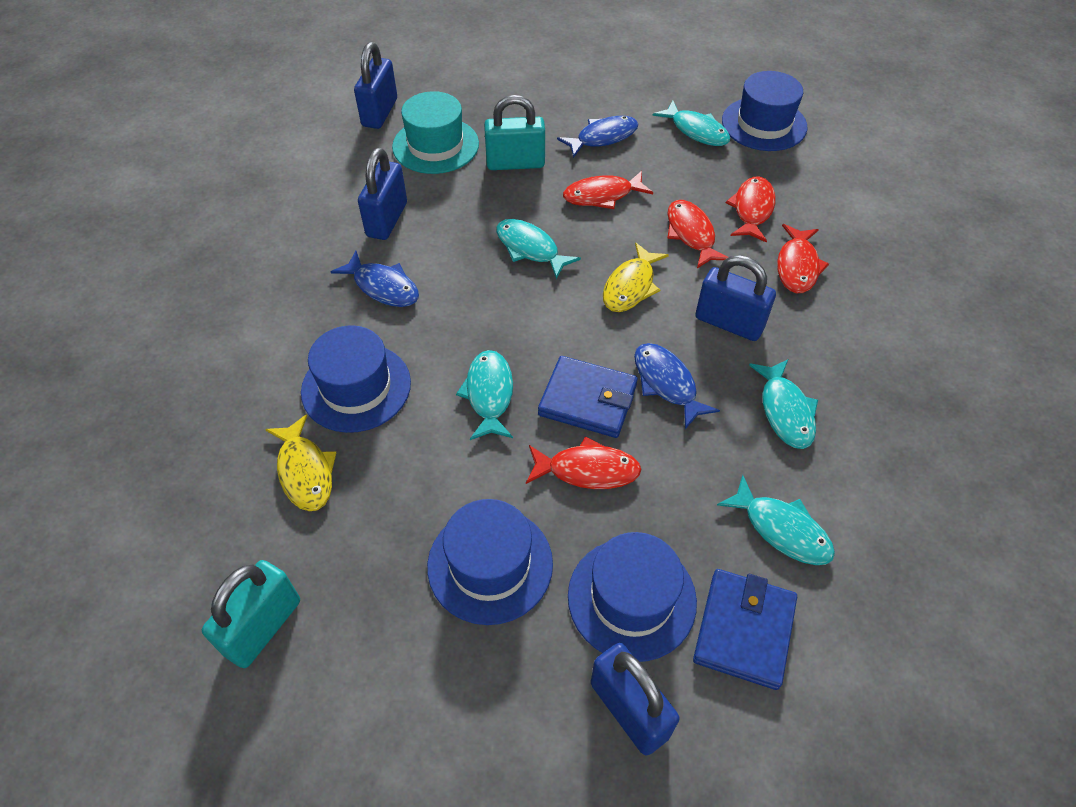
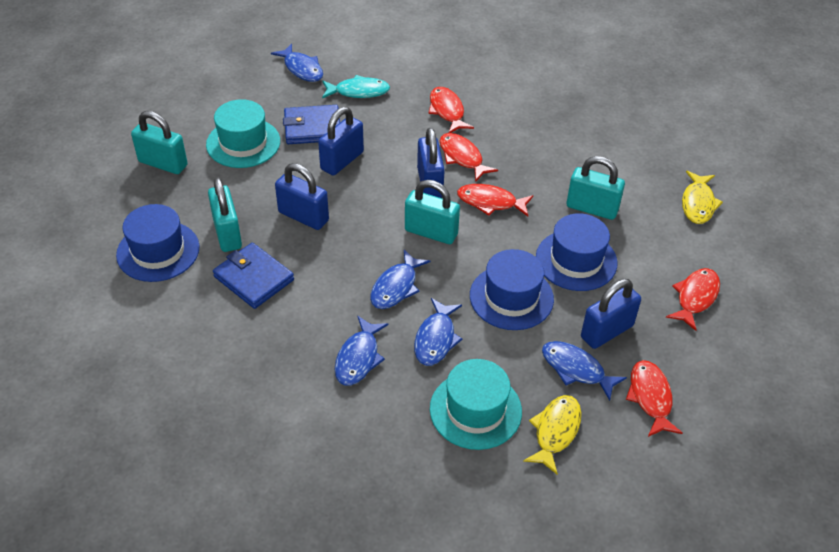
blue fish: [331,251,419,307] [557,116,638,158] [634,343,720,429] = 3 -> [271,44,323,82] [335,316,388,386] [370,250,430,309] [414,298,462,366] [542,341,627,401] = 5
blue hat: [301,325,411,433] [427,499,553,625] [568,532,697,662] [722,71,808,151] = 4 -> [116,204,200,282] [470,249,554,330] [536,213,617,291] = 3
turquoise fish: [456,350,513,440] [496,219,581,279] [652,101,730,146] [717,475,835,565] [749,359,818,449] = 5 -> [322,75,390,98] = 1
turquoise hat: [392,91,479,174] = 1 -> [206,99,280,168] [430,359,522,450] = 2
turquoise padlock: [202,560,300,668] [484,95,545,170] = 2 -> [131,111,188,174] [208,178,242,252] [405,180,460,244] [567,156,625,220] = 4

